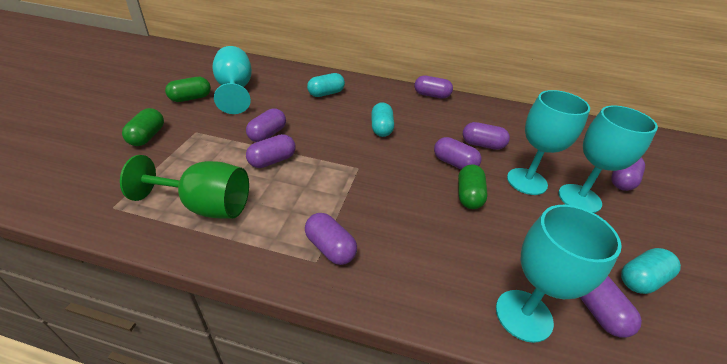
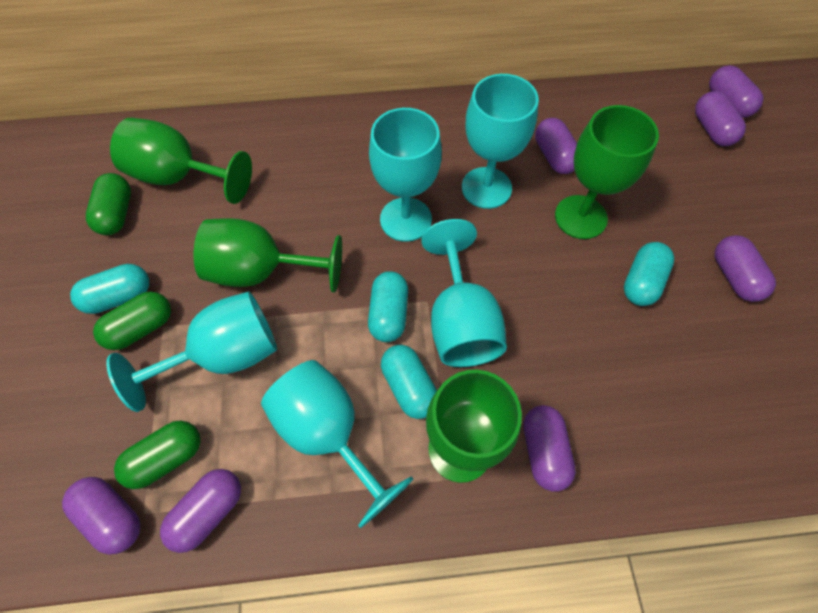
green goblet: [120,155,249,218] = 1 -> [110,118,252,204] [194,218,342,293] [426,370,522,483] [555,105,659,239] = 4
purple capsule: [246,108,286,142] [246,134,296,168] [305,213,357,265] [414,76,453,99] [434,137,481,169] [463,122,510,150] [580,276,642,338] [611,158,645,191] = 8 -> [62,477,141,555] [160,469,241,553] [523,405,576,492] [535,118,577,174] [695,91,746,146] [709,65,764,118] [715,235,776,302] = 7
turquoise capsule: [307,73,345,97] [371,102,394,137] [621,248,681,294] = 3 -> [70,264,149,314] [368,271,408,342] [381,345,437,419] [624,242,674,306] = 4
turquoise goblet: [213,46,252,114] [496,205,622,343] [507,90,590,195] [558,106,658,213] = 4 -> [106,291,277,412] [261,360,413,528] [369,108,442,242] [421,219,507,367] [462,74,539,209] = 5

